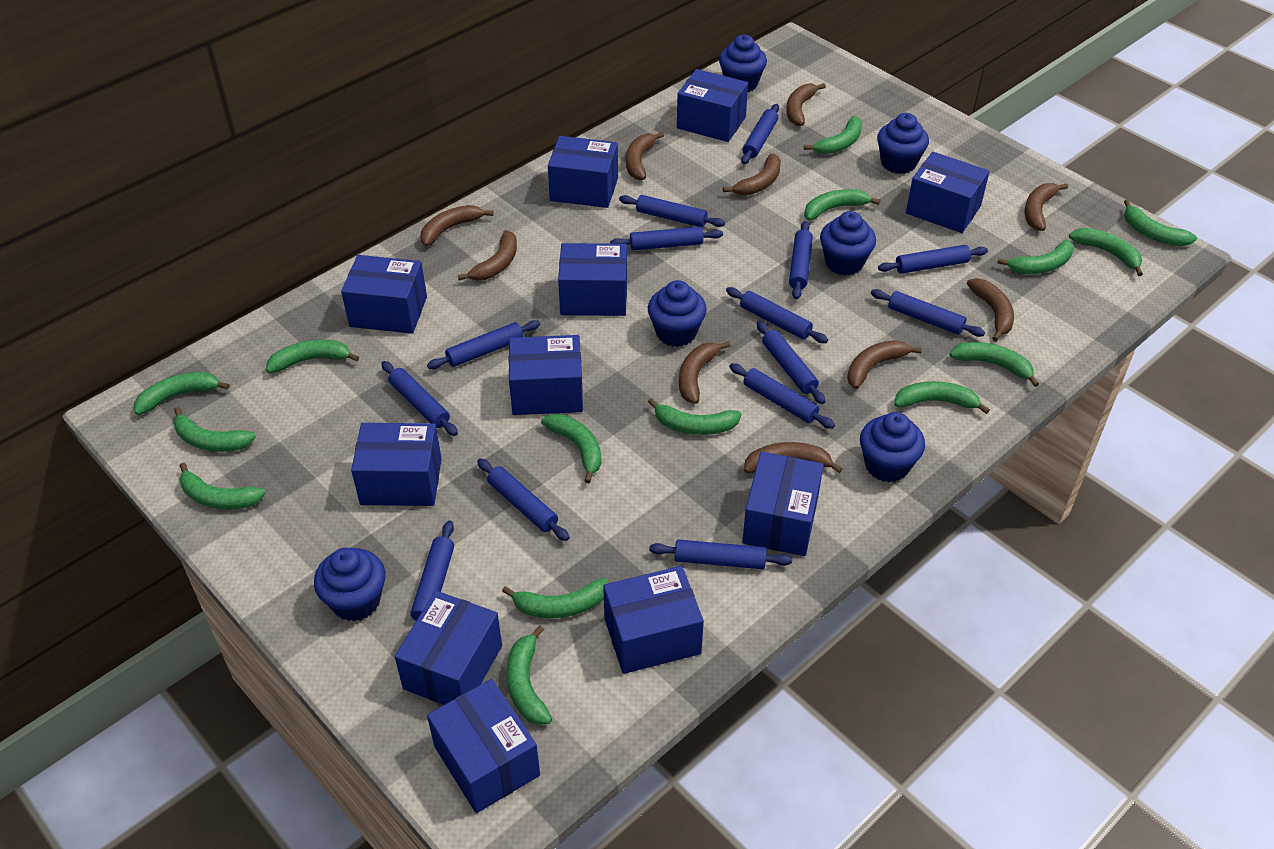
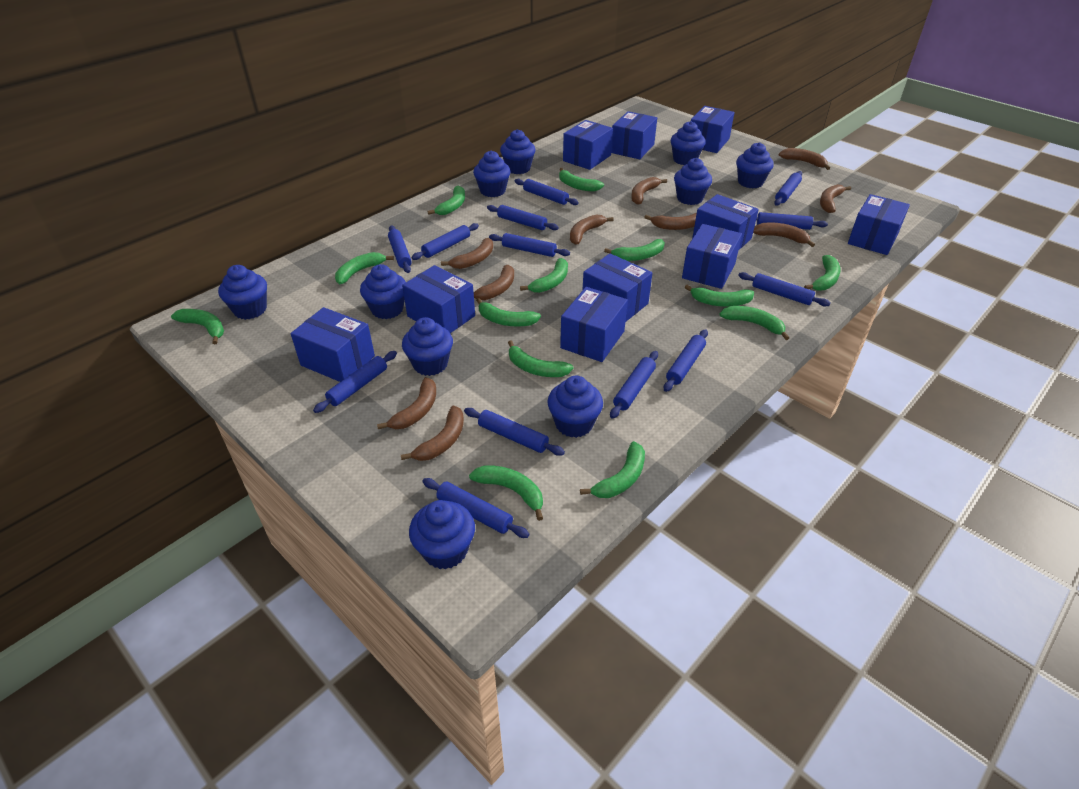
blue box: [341,255,427,334] [351,423,442,506] [395,591,502,705] [427,679,540,813] [509,335,583,415] [548,136,618,208] [558,243,627,316] [603,566,704,674] [677,69,748,142] [742,452,824,556] [906,152,990,233] = 11 -> [291,307,375,382] [402,265,475,333] [560,287,628,362] [563,120,613,170] [583,253,652,322] [611,111,657,159] [682,224,742,289] [691,106,735,153] [692,194,759,249] [848,194,910,255] = 10
blue cupcake: [314,548,385,622] [648,280,707,347] [719,35,767,92] [820,211,876,276] [860,412,925,482] [877,113,929,174] = 6 -> [218,265,267,320] [360,264,406,319] [402,317,453,376] [409,500,475,569] [473,151,511,197] [500,129,536,174] [547,376,603,438] [671,121,706,165] [674,158,712,205] [736,142,774,188] = 10
blue rolling pin: [381,361,458,436] [411,521,454,621] [427,320,540,369] [477,459,569,541] [610,227,723,250] [619,195,725,227] [649,540,792,569] [726,287,828,343] [729,363,835,429] [741,104,779,164] [757,321,825,404] [789,221,813,299] [871,289,985,337] [878,245,988,274] = 14 -> [313,351,397,413] [388,226,412,273] [411,223,479,260] [422,478,529,538] [464,408,565,456] [487,205,559,230] [489,233,570,257] [515,179,579,205] [610,351,658,419] [664,329,708,392] [738,272,831,306] [756,212,828,230] [774,171,802,206] = 13
green banana: [134,372,230,415] [174,407,256,452] [179,462,266,510] [266,340,359,373] [502,578,608,618] [506,625,552,725] [541,414,602,483] [648,398,741,435] [804,116,862,154] [804,189,880,220] [894,381,990,414] [949,342,1039,387] [997,240,1074,274] [1069,228,1143,276] [1124,200,1197,246] = 15 -> [171,309,224,345] [335,252,394,284] [428,185,465,215] [469,465,543,521] [476,298,541,327] [508,340,574,377] [520,258,568,293] [559,168,604,191] [580,441,645,498] [604,239,665,261] [685,285,754,307] [719,306,789,340] [804,255,841,291] = 13

